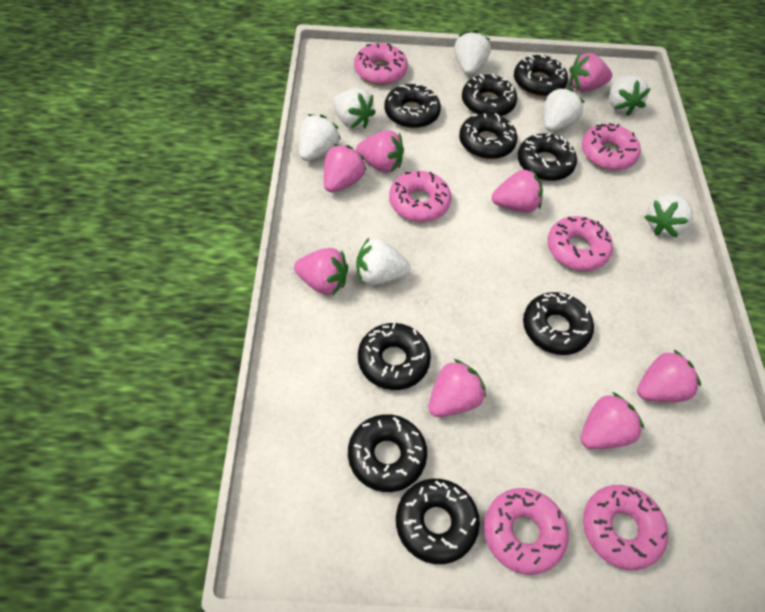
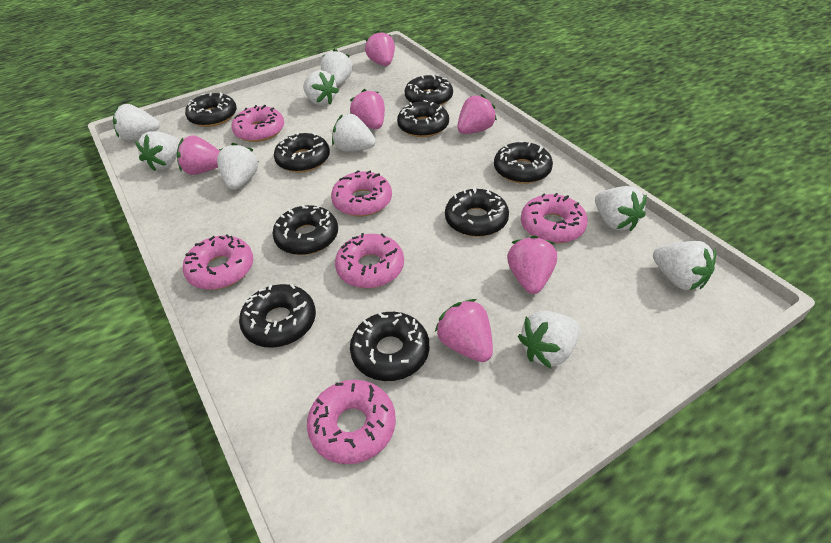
pink strawberry: [294,248,348,296] [324,144,367,193] [356,130,404,173] [428,359,486,417] [492,169,543,213] [570,53,612,92] [580,392,644,449] [637,350,701,402] = 8 -> [177,135,220,175] [350,89,385,129] [365,31,395,66] [435,299,493,362] [457,94,497,134] [507,235,557,294] = 6
white strawberry: [299,114,341,161] [333,89,376,129] [356,238,410,285] [454,30,491,75] [544,88,585,132] [610,75,651,116] [645,194,693,237] = 7 -> [113,104,160,141] [135,131,180,171] [217,143,258,190] [303,70,339,106] [321,49,353,87] [332,114,376,151] [518,311,580,368] [595,186,647,232] [653,241,716,290] = 9

